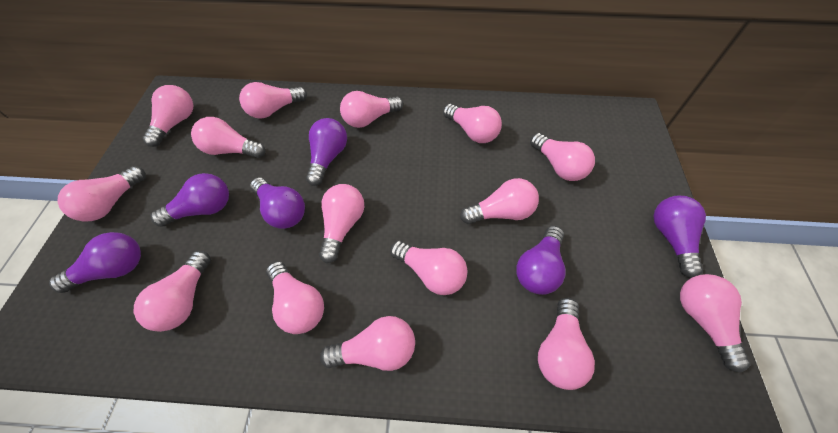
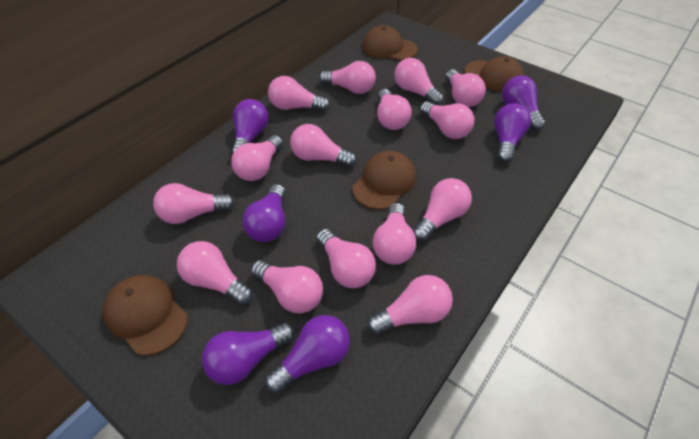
brown cap: none = 0 -> [103,275,188,356] [352,151,416,210] [362,25,418,61] [464,56,525,92] = 4

